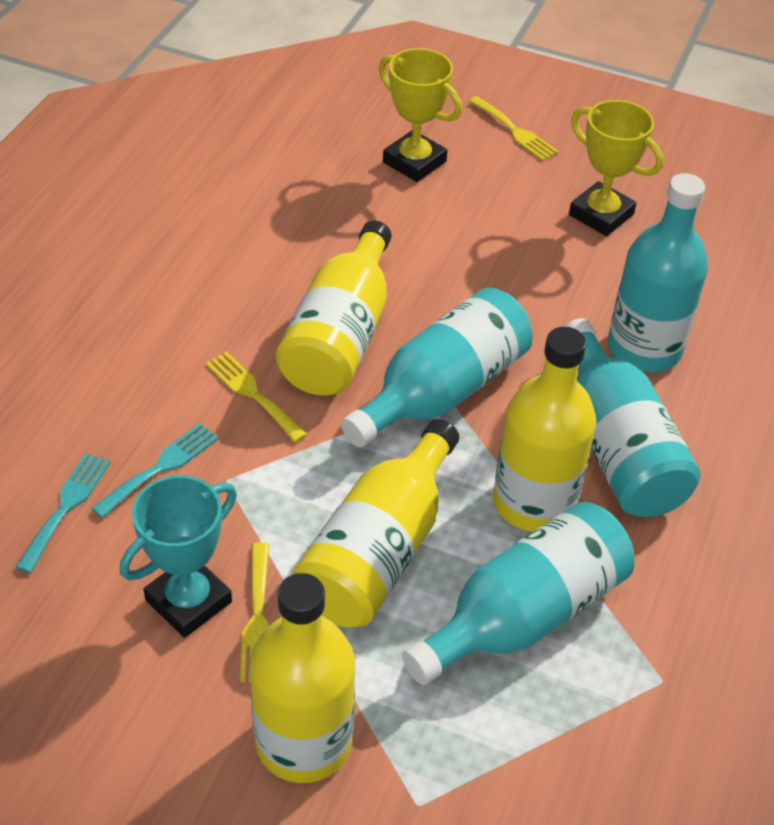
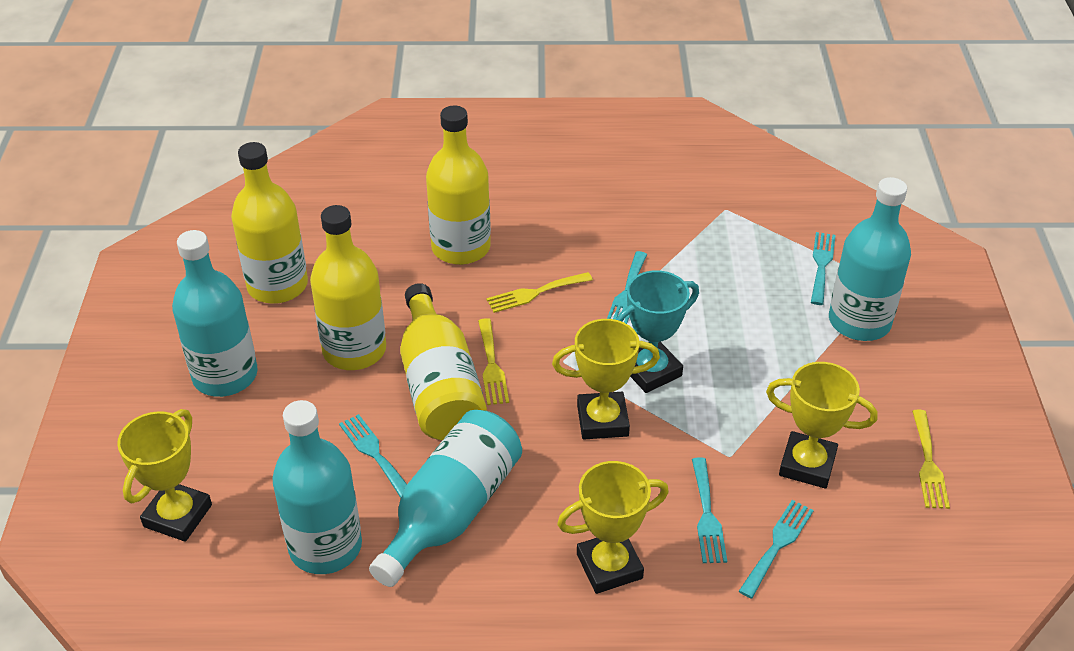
turquoise fork: [15,453,111,573] [92,423,218,518] = 2 -> [339,414,407,498] [607,251,647,324] [692,457,727,563] [739,500,814,598] [811,232,836,305] = 5
yellow trophy: [379,48,462,182] [569,100,663,236] = 2 -> [117,409,212,542] [552,319,660,439] [557,461,669,594] [766,362,878,489] = 4

